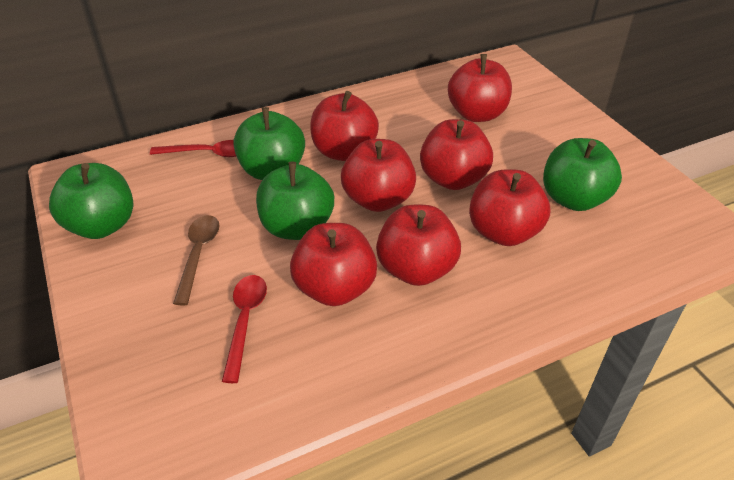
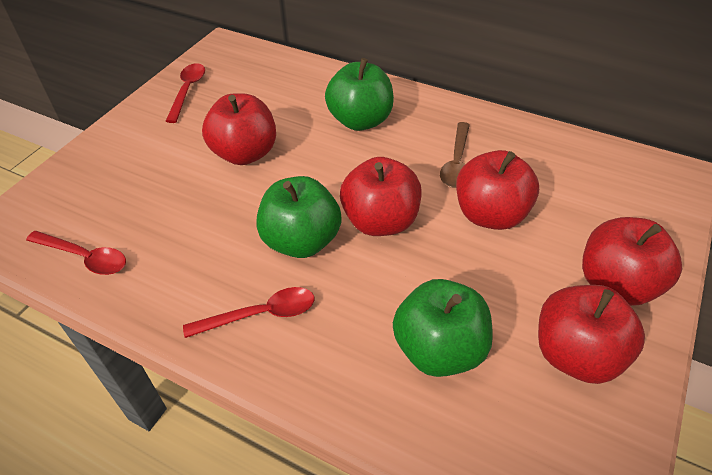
green apple: [49,163,133,239] [234,107,305,180] [256,162,334,240] [543,138,622,211] = 4 -> [256,176,342,258] [325,58,394,131] [393,279,493,377] = 3
red apple: [290,223,377,306] [310,91,379,161] [341,139,416,212] [376,205,461,286] [420,119,493,190] [448,54,512,122] [469,169,550,246] = 7 -> [202,93,276,165] [340,157,422,236] [456,150,539,230] [538,285,645,384] [582,217,682,306] = 5
red spoon: [150,140,236,157] [222,275,267,383] = 2 -> [26,231,126,275] [166,63,205,123] [183,287,314,338] = 3

